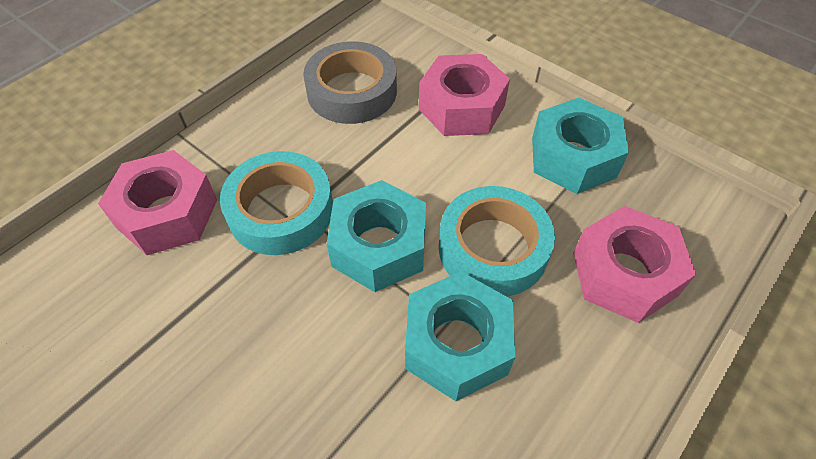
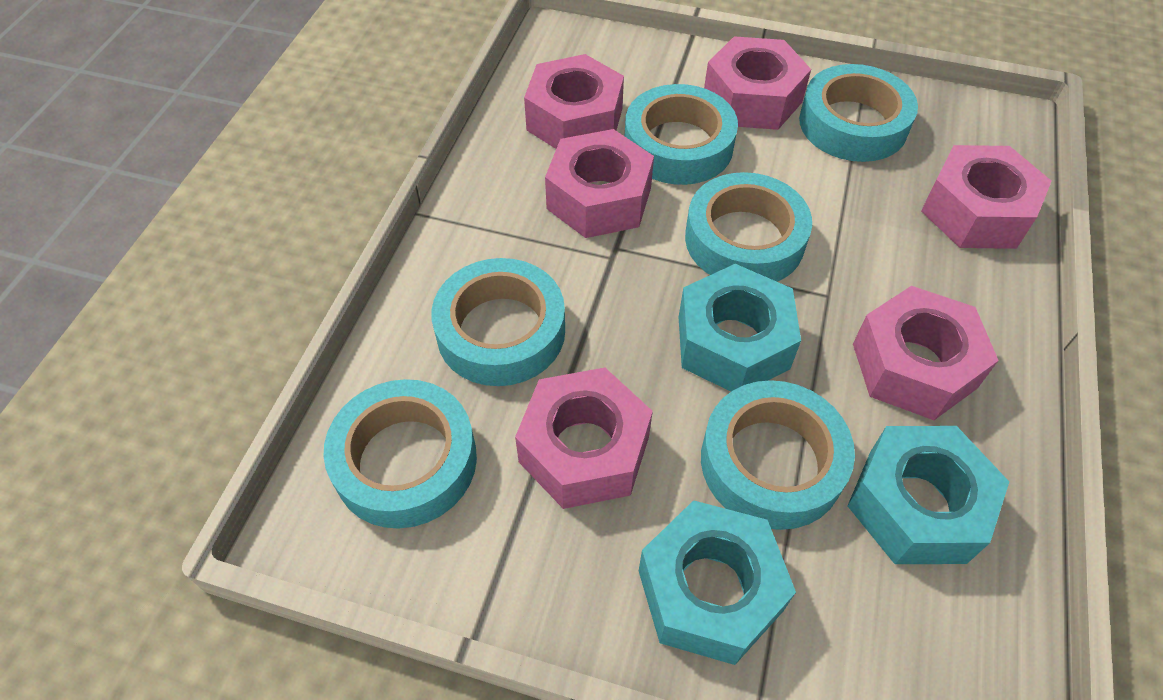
grey tape: [303,41,397,124] = 1 -> none = 0
pink nut: [98,150,217,255] [419,54,510,136] [573,206,696,323] = 3 -> [515,368,653,509] [524,54,624,149] [545,129,654,238] [704,36,811,130] [853,286,999,420] [921,145,1052,249] = 6
turquoise tape: [220,151,333,255] [439,186,555,297] = 2 -> [323,379,477,529] [431,258,565,386] [625,84,738,185] [685,172,812,282] [701,380,855,530] [799,64,918,162] = 6

